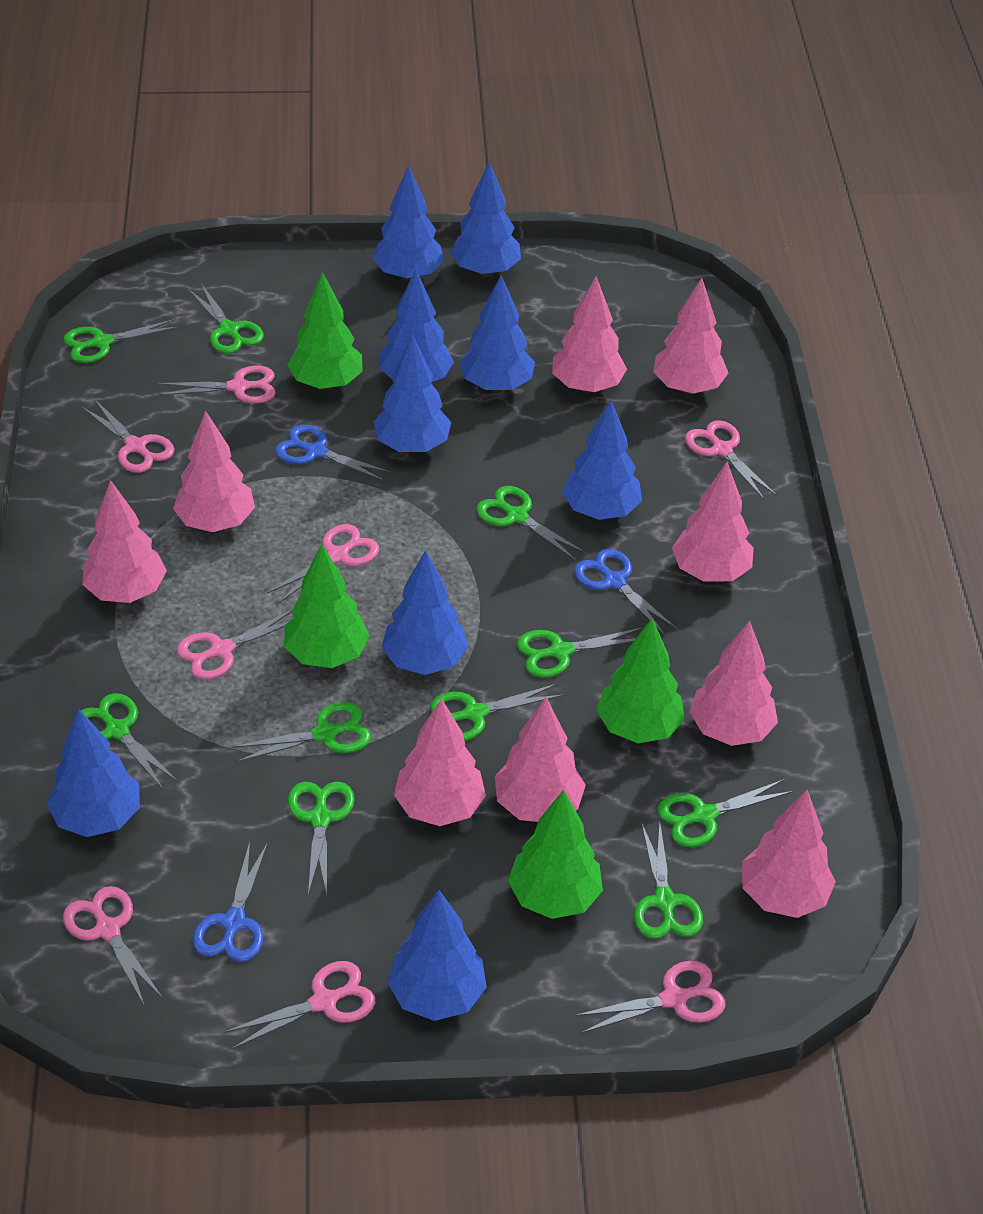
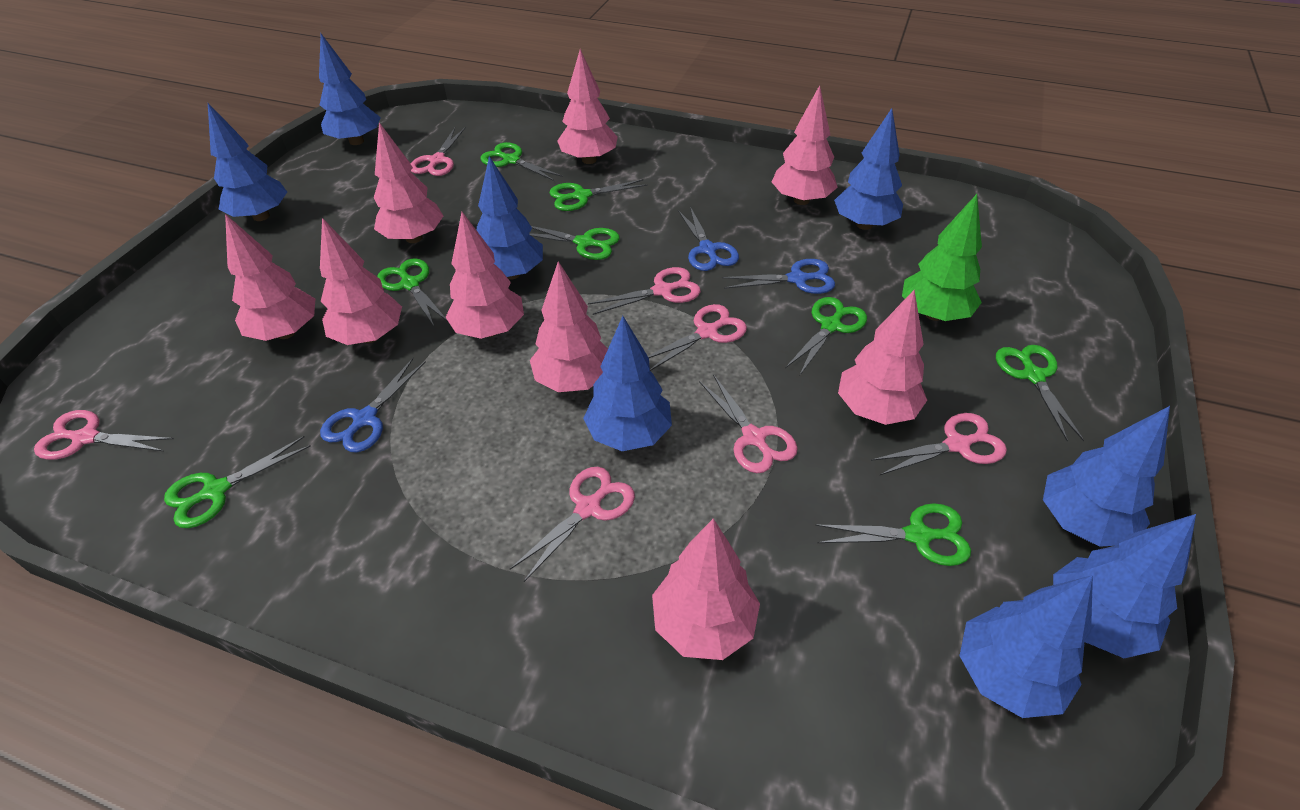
blue tree: [47,708,140,837] [372,165,444,281] [373,335,451,453] [379,270,454,382] [381,550,468,675] [387,890,487,1021] [450,162,521,277] [460,275,535,392] [562,400,642,520] = 9 -> [208,103,287,221] [319,34,381,145] [477,156,543,280] [583,316,672,451] [834,108,903,230] [959,575,1093,718] [1043,406,1170,547] [1053,514,1196,658] = 8
green scissors: [63,319,180,363] [75,693,178,789] [188,284,264,354] [232,702,371,762] [288,782,355,895] [430,683,564,741] [476,486,586,561] [517,627,643,678] [634,820,703,939] [657,779,793,847] = 10 -> [164,436,311,528] [377,258,448,326] [481,142,563,181] [529,226,620,260] [549,179,647,211] [785,297,867,375] [815,503,971,566] [996,345,1084,441] = 8
green tree: [284,544,370,668] [287,272,363,390] [508,790,603,919] [596,618,685,743] = 4 -> [902,194,982,321] = 1
pink scissors: [63,886,162,1004] [82,399,174,473] [158,366,275,404] [177,610,292,680] [224,961,376,1049] [267,524,379,603] [574,961,725,1033] [685,420,777,500] = 8 -> [34,410,174,460] [411,128,465,176] [510,467,635,582] [588,267,701,315] [648,304,747,371] [699,374,798,473] [871,413,1007,475] = 7

